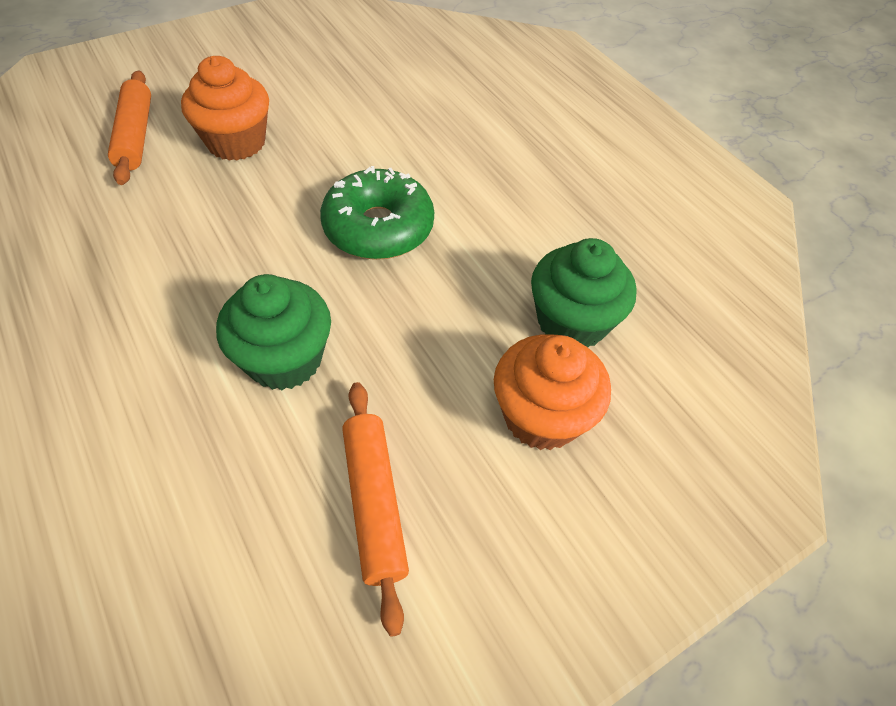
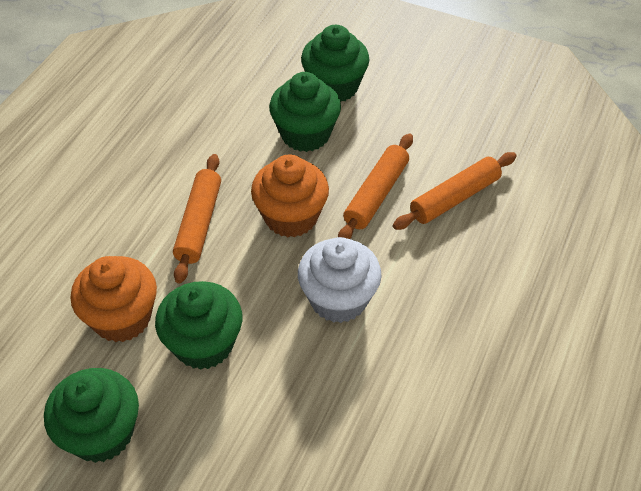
green cupcake: [216,274,331,390] [531,238,637,347] = 2 -> [44,368,139,463] [155,281,243,370] [269,72,341,152] [301,25,369,102] = 4
green donut: [320,166,434,260] = 1 -> none = 0
orange rolling pin: [108,70,151,185] [342,382,409,636] = 2 -> [173,154,221,284] [338,133,413,239] [393,152,516,230] = 3
white cupcake: none = 0 -> [298,237,382,323] = 1

